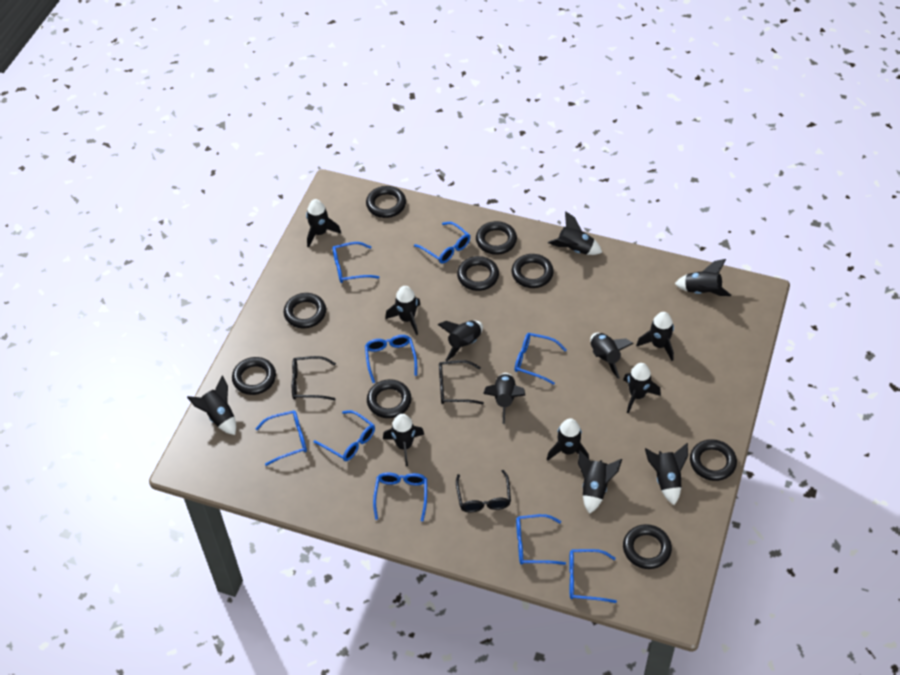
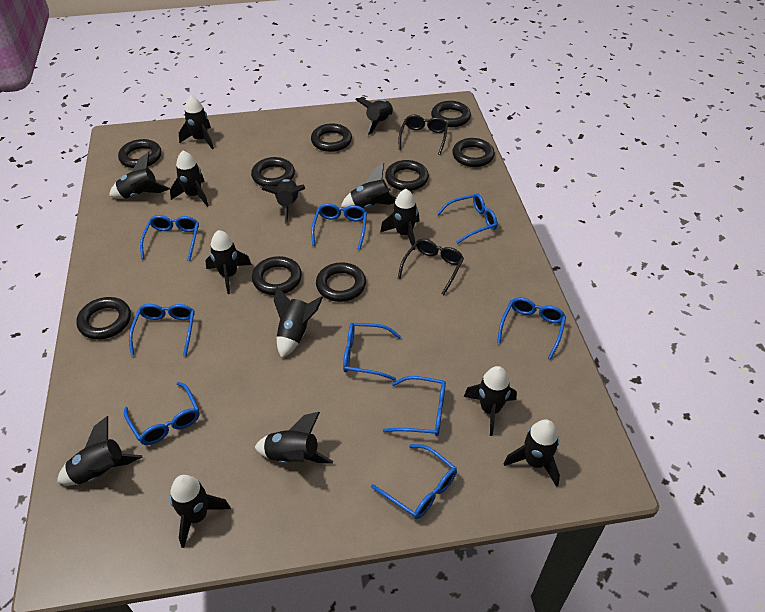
black glasses: [292,356,336,400] [439,360,484,404] [456,470,511,513] = 3 -> [398,239,464,295] [399,115,448,155] = 2

